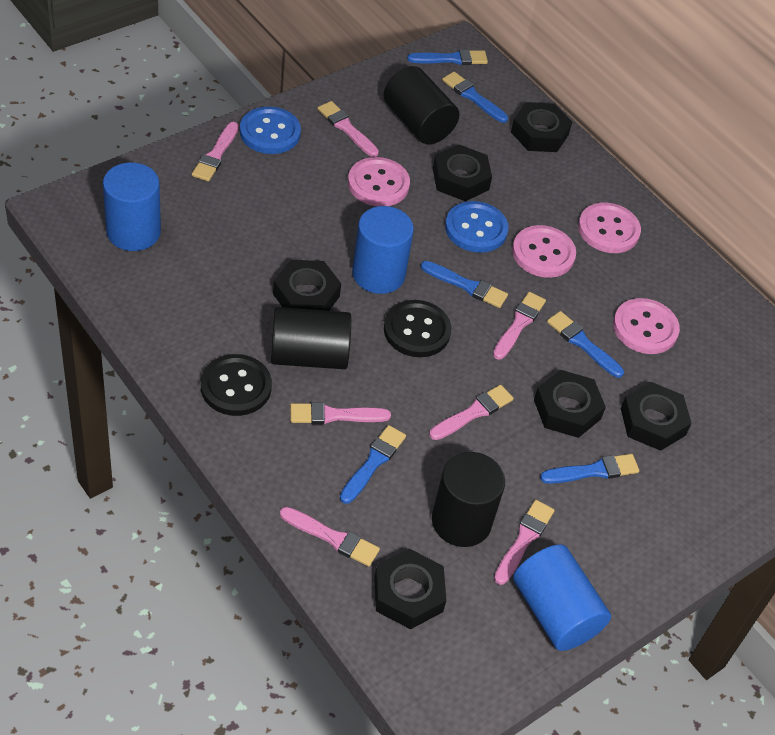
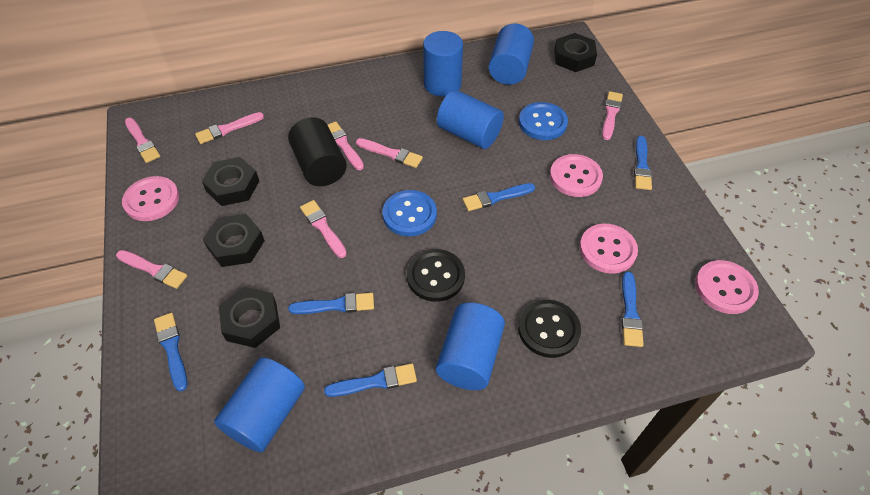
black cylinder: [271,307,351,369] [384,66,459,145] [432,452,505,547] = 3 -> [288,117,347,186] = 1
black nut: [273,260,341,311] [374,549,446,629] [433,144,492,201] [511,102,572,152] [534,370,606,438] [621,382,692,451] = 6 -> [202,157,259,206] [203,214,265,267] [219,287,280,348] [554,33,597,72] = 4
blue cylinder: [103,162,161,251] [352,206,414,294] [513,544,611,651] = 3 -> [214,357,305,453] [423,31,463,97] [436,303,505,390] [437,90,504,149] [489,23,534,85] = 5

